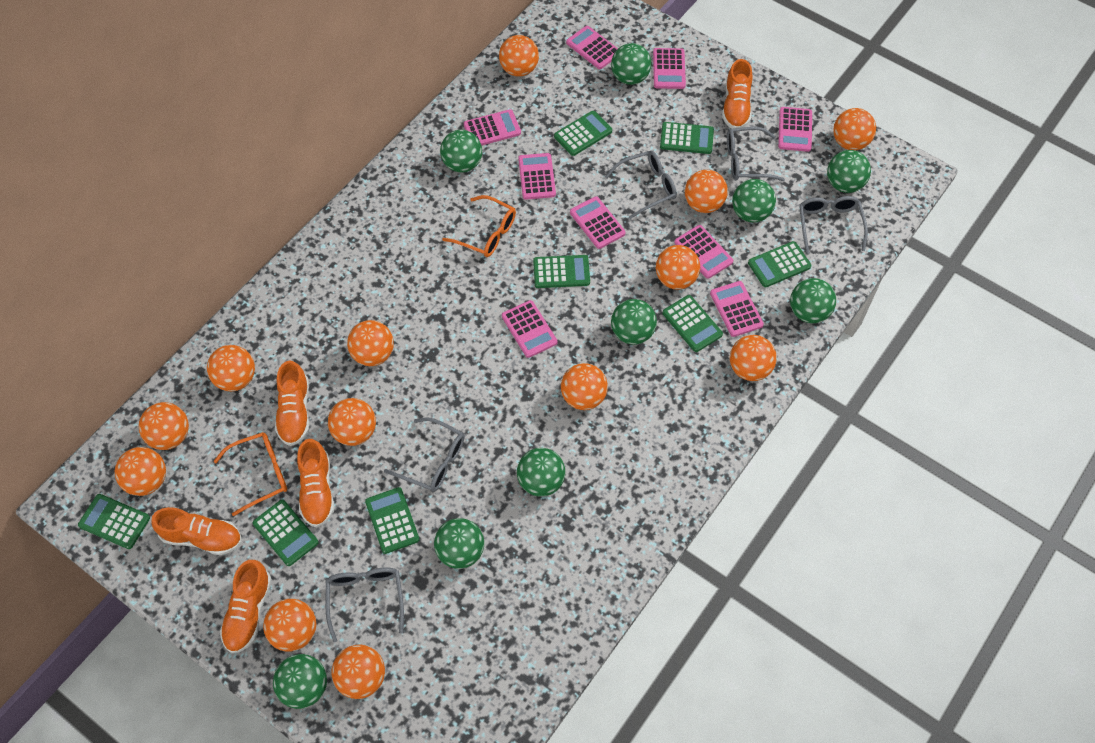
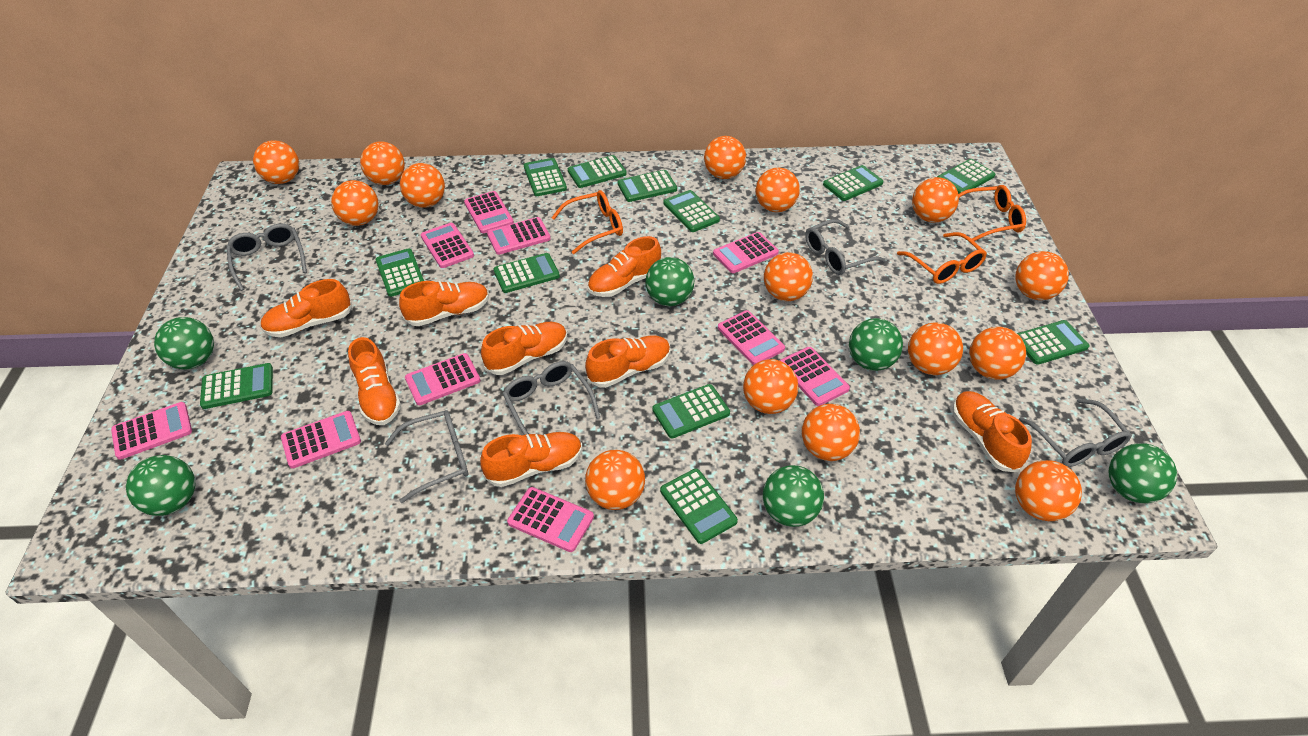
green ball: [273,654,327,709] [434,518,484,569] [440,130,482,173] [517,448,565,497] [611,43,652,85] [611,299,657,345] [732,179,776,222] [790,278,836,323] [827,150,871,193] = 9 -> [126,455,195,516] [154,317,214,369] [646,257,695,306] [763,465,824,527] [849,318,903,371] [1108,443,1177,503] = 6
green calculator: [78,494,150,549] [253,500,319,566] [365,487,420,554] [533,255,590,288] [554,111,612,156] [660,122,714,154] [663,295,723,352] [748,241,811,287] = 8 -> [200,363,273,409] [376,248,424,297] [494,253,560,293] [524,158,567,196] [568,155,627,188] [618,170,677,202] [652,384,730,439] [660,468,738,544] [664,190,720,232] [823,165,883,201] [937,159,995,194] [1017,320,1090,365] = 12
orange ball: [115,447,166,496] [139,402,189,450] [207,345,255,392] [263,599,316,652] [328,398,376,446] [331,644,385,699] [347,320,394,366] [499,35,539,77] [561,363,608,410] [656,245,700,290] [685,170,728,213] [730,335,777,381] [833,108,876,150] = 13 -> [253,140,299,184] [331,180,379,226] [360,141,405,185] [400,163,445,208] [585,450,645,510] [704,136,746,179] [743,359,798,414] [755,168,800,212] [764,252,813,301] [802,404,860,461] [908,323,963,375] [912,177,959,223] [969,327,1026,380] [1015,251,1069,300] [1015,460,1082,521] = 15
orange glasses: [214,432,287,516] [442,195,516,257] = 2 -> [552,190,623,254] [897,232,987,284] [959,185,1026,241] = 3
orange shoe: [151,507,242,555] [220,560,272,653] [275,360,309,446] [297,439,334,528] [722,59,753,129] = 5 -> [260,279,352,337] [348,337,401,425] [399,281,489,326] [480,432,582,487] [481,322,567,375] [585,335,671,388] [587,236,661,297] [953,391,1032,472] = 8
pink calculator: [464,109,521,145] [502,300,558,358] [518,153,556,200] [566,26,618,69] [570,196,626,249] [653,48,686,89] [674,225,733,279] [710,281,764,337] [778,107,812,152] = 9 -> [111,402,192,460] [281,411,361,469] [405,353,480,405] [421,223,474,268] [464,191,514,233] [487,217,551,255] [507,487,594,552] [713,232,779,273] [718,310,785,365] [780,347,850,406] = 10

